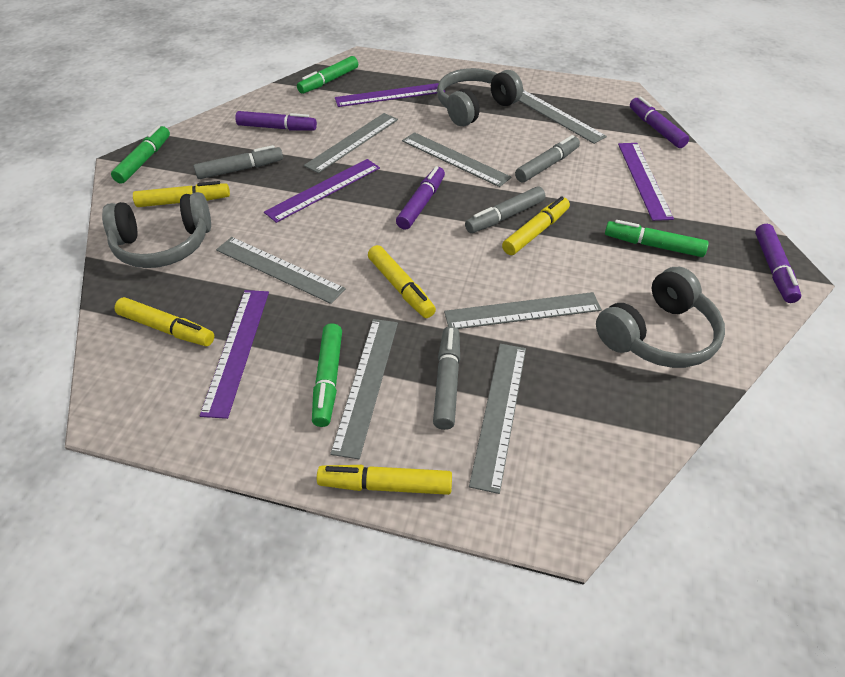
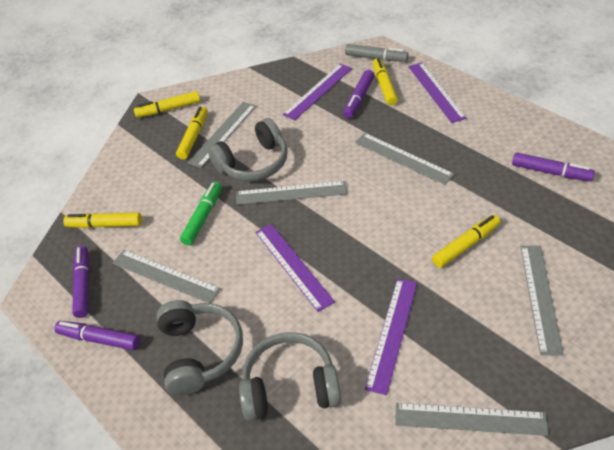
green marker: [111,125,170,184] [297,56,358,94] [312,323,342,427] [605,220,709,257] = 4 -> [180,182,222,245] = 1
grey marker: [194,145,283,179] [433,326,460,430] [465,186,545,233] [515,135,580,182] = 4 -> [345,44,409,62] = 1
grey ruler: [216,237,346,304] [304,113,398,173] [330,319,398,459] [402,132,511,187] [444,292,602,329] [469,344,526,494] [518,90,607,144] = 7 -> [112,250,221,304] [188,102,256,168] [236,181,347,205] [355,133,455,185] [395,403,549,436] [520,246,564,356] = 6

